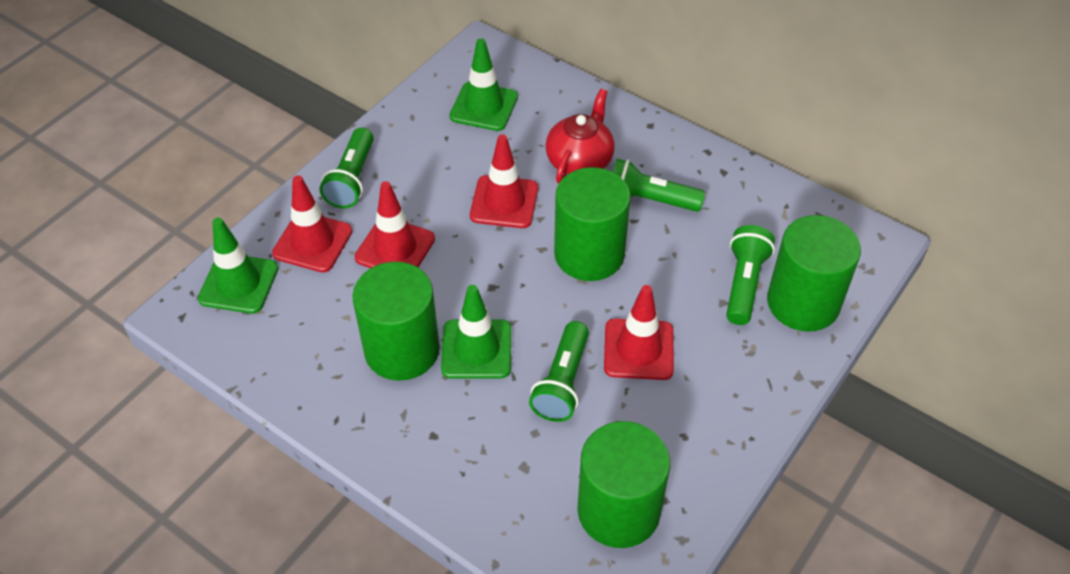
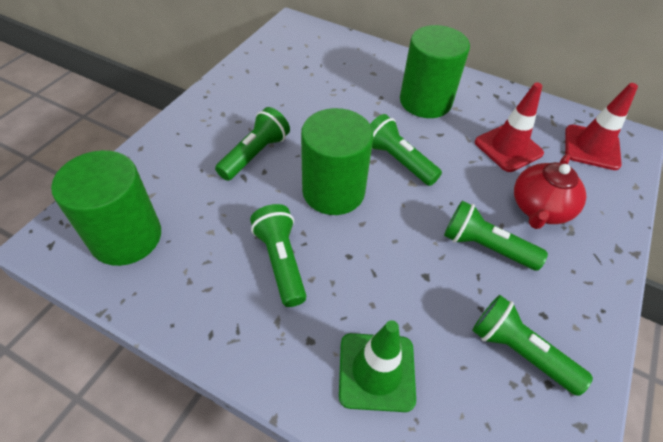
green cylinder: [353,262,440,381] [554,167,631,281] [577,421,670,548] [767,215,861,332] = 4 -> [51,150,161,266] [301,108,373,215] [400,25,470,118] = 3
green flashlight: [320,128,374,208] [529,321,589,422] [613,159,705,212] [726,225,775,325] = 4 -> [215,107,290,181] [250,204,306,307] [370,114,442,186] [444,201,548,270] [472,295,593,396] = 5
green traffic cone: [198,218,278,314] [441,285,511,379] [449,38,518,131] = 3 -> [339,320,416,412] = 1
red traffic cone: [272,175,352,273] [355,181,435,268] [470,135,538,228] [604,285,674,380] = 4 -> [475,82,544,172] [565,83,638,170] = 2

